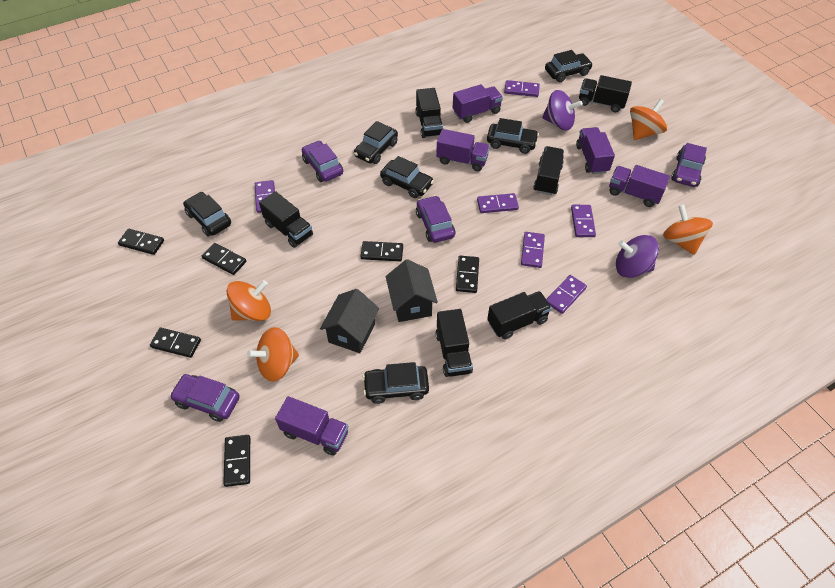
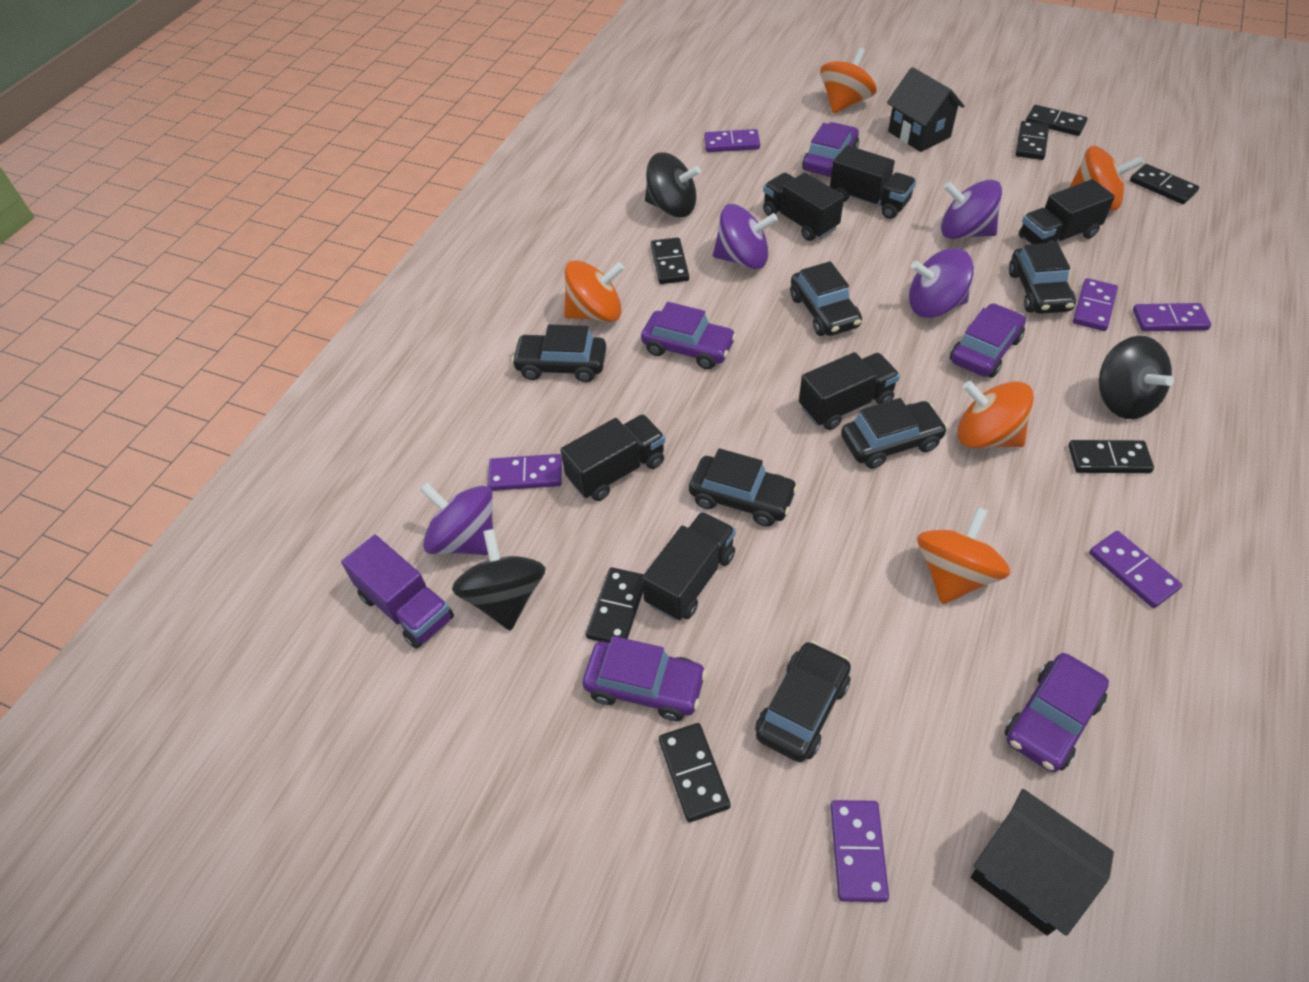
black domino: [118,229,164,255] [150,328,201,358] [202,243,246,275] [223,435,250,487] [361,241,403,261] [456,256,479,293] = 6 -> [586,567,644,643] [651,237,689,284] [659,723,731,822] [1015,121,1049,160] [1026,105,1088,136] [1068,440,1154,473] [1130,164,1199,204] = 7
black spinning top: none = 0 -> [452,529,546,631] [645,152,701,217] [1099,336,1174,419] = 3
orange spinning top: [227,280,271,321] [247,327,299,382] [630,99,667,140] [663,204,713,255] = 4 -> [564,260,624,322] [820,48,877,114] [917,507,1010,604] [958,381,1034,448] [1069,146,1144,211] = 5
purple car: [170,374,240,422] [302,141,343,182] [416,195,455,243] [671,143,707,187] = 4 -> [583,636,707,721] [641,302,736,369] [802,122,859,177] [950,303,1026,378] [1004,653,1109,772] = 5
purple spinning top: [542,90,583,130] [616,235,659,278] = 2 -> [420,483,493,555] [713,204,778,269] [909,248,974,318] [941,180,1002,239] = 4
purple truck: [275,396,348,456] [436,129,490,171] [453,84,503,123] [576,127,615,174] [609,165,670,207] = 5 -> [341,535,454,649] = 1

